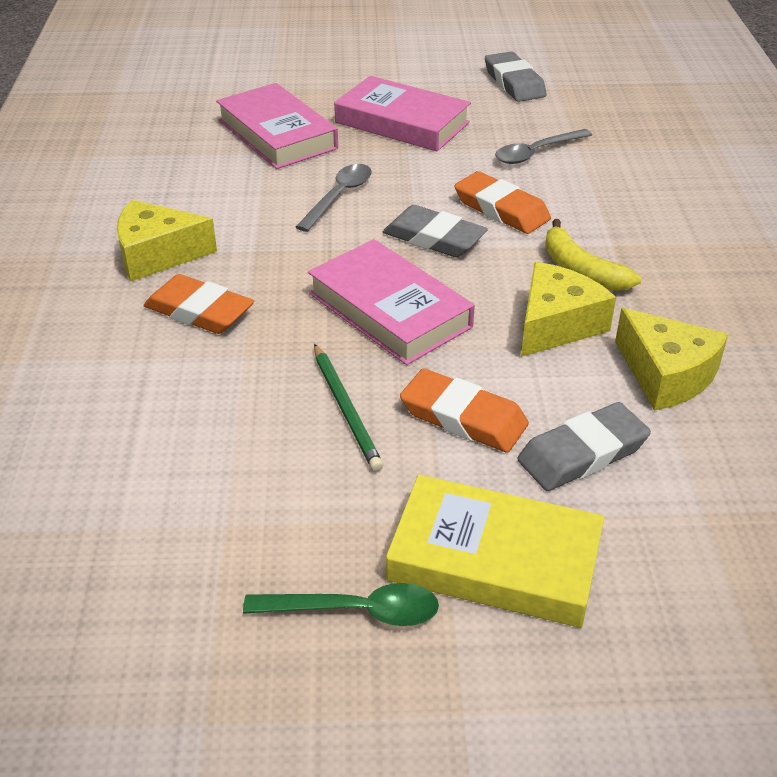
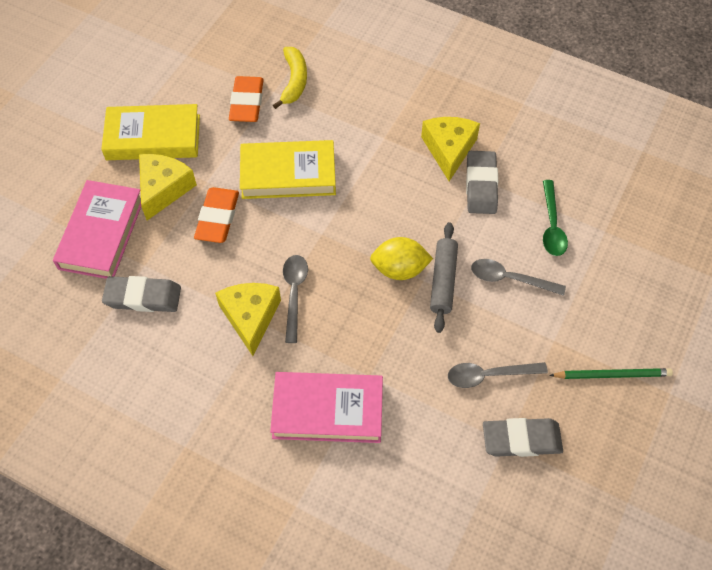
grey rolling pin: none = 0 -> [430,222,458,333] = 1
grey spoon: [296,164,372,232] [495,129,592,164] = 2 -> [283,255,308,343] [448,362,548,388] [471,259,566,296] = 3
orange eraser: [144,274,254,334] [400,368,529,453] [454,171,551,234] = 3 -> [194,187,239,243] [229,76,264,122] = 2
pink book: [216,83,338,169] [308,239,475,365] [334,76,471,152] = 3 -> [53,180,141,279] [270,372,383,443] = 2
yellow book: [386,475,604,628] = 1 -> [101,104,200,160] [240,140,336,199] = 2
yellow lemon: none = 0 -> [370,237,433,280] = 1

